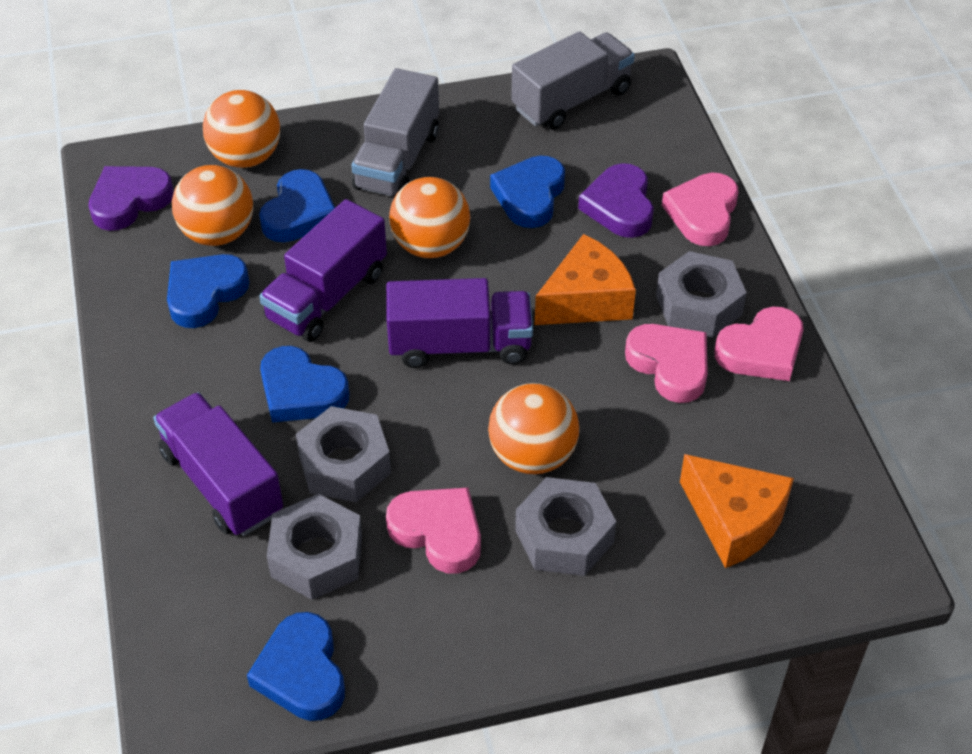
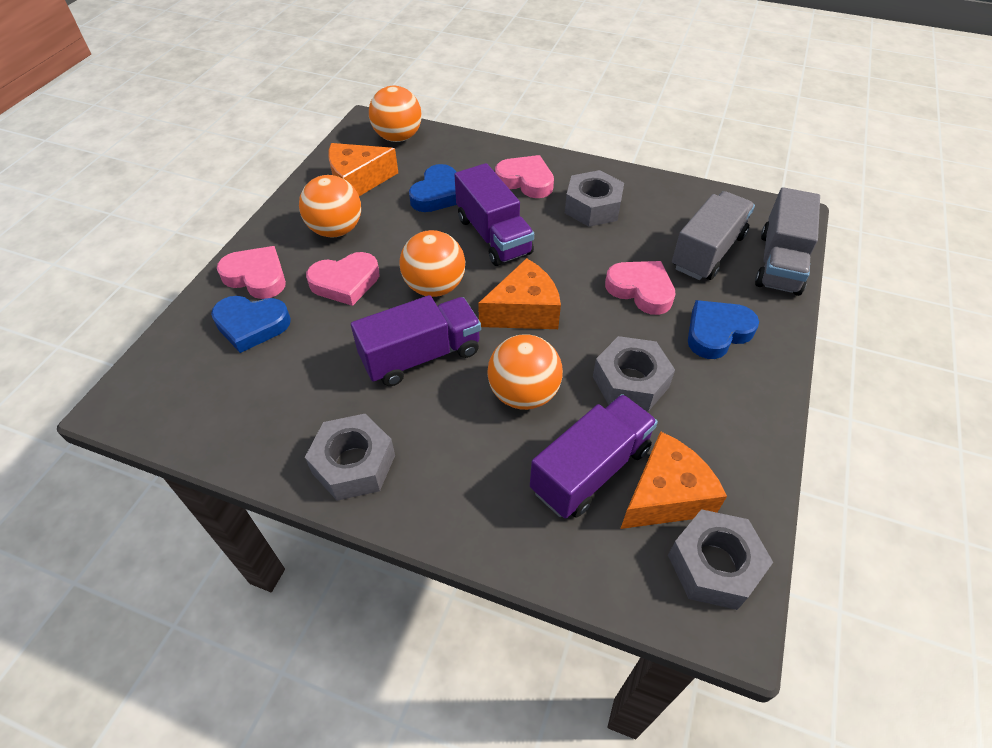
blue heart: [167,254,249,328] [247,612,345,721] [259,169,335,242] [260,346,350,423] [490,156,565,228] = 5 -> [211,296,291,353] [409,164,457,212] [688,300,759,359] = 3
orange cheese: [535,234,636,325] [680,454,794,568] = 2 -> [328,143,398,196] [478,258,561,329] [620,431,727,529] = 3
purple heart: [89,166,174,231] [578,163,654,238] = 2 -> none = 0

